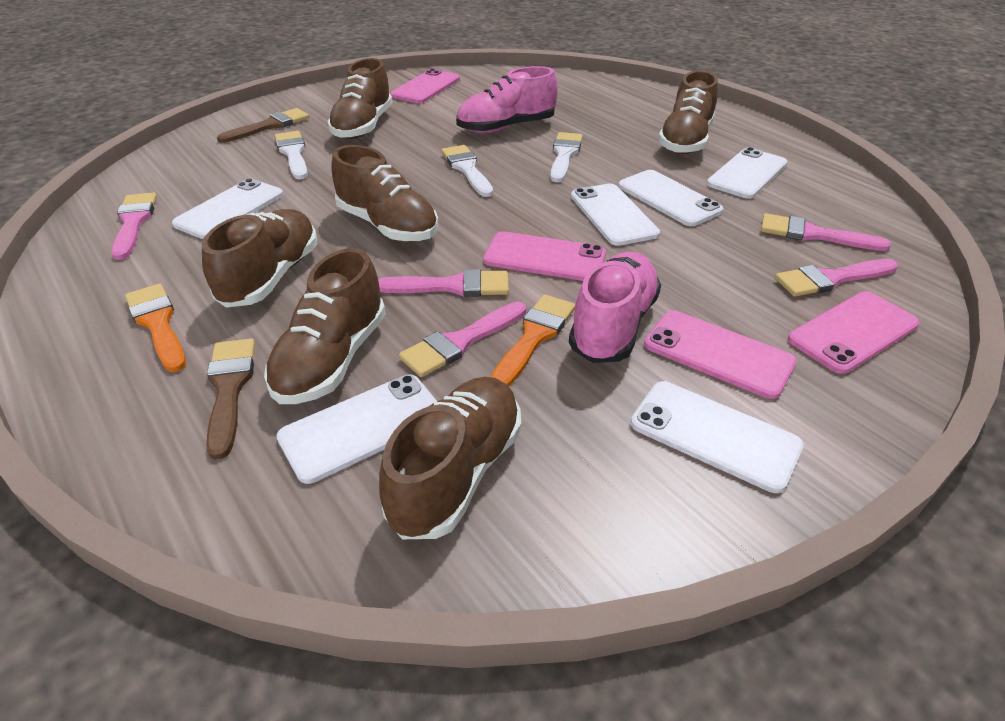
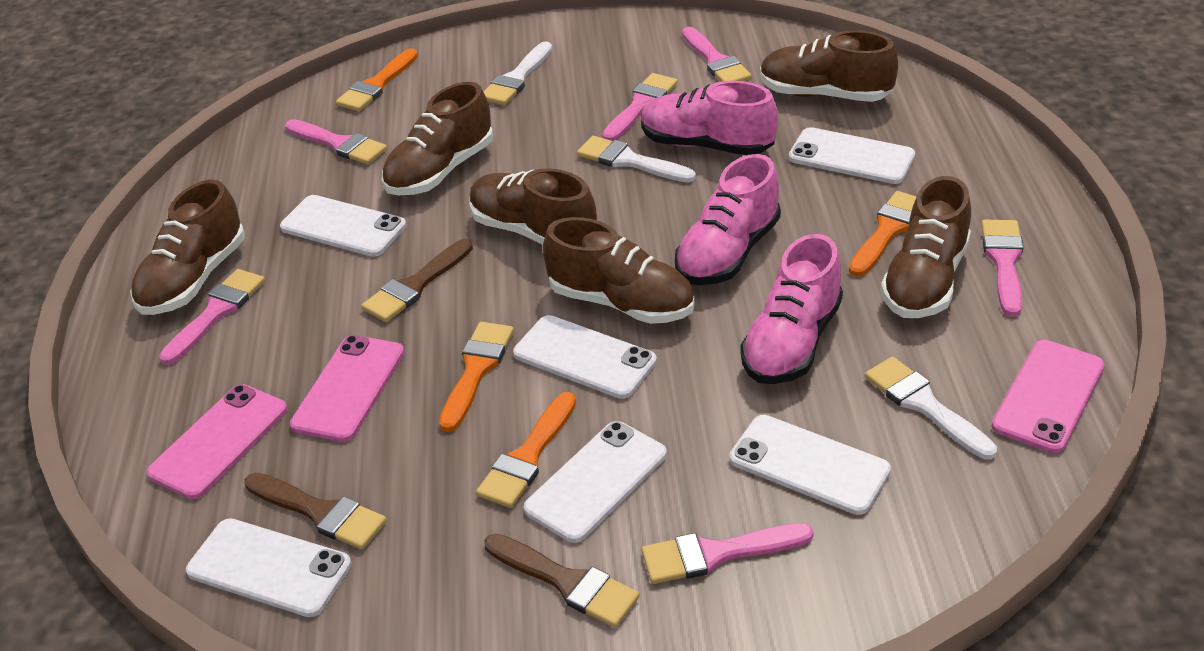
brown brush: [206,338,255,460] [217,108,309,143] = 2 -> [244,473,387,550] [361,239,473,322] [484,533,640,628] = 3
orange brush: [125,284,186,372] [491,295,575,386] = 2 -> [336,48,418,111] [439,322,514,432] [476,392,576,508] [849,191,917,277] = 4
pink brush: [111,193,157,260] [378,269,509,297] [399,301,526,377] [761,213,891,251] [775,259,898,297] = 5 -> [159,269,265,365] [285,119,387,165] [602,73,678,141] [642,523,814,584] [682,27,752,82] [981,220,1024,317] = 6
pink phone: [391,69,460,103] [483,231,606,281] [644,311,797,399] [788,291,920,374] = 4 -> [147,384,288,499] [290,335,404,442] [992,340,1105,453] = 3
pink shoe: [456,66,558,133] [569,252,661,363] = 2 -> [641,81,778,155] [675,154,781,285] [741,234,843,384] = 3

